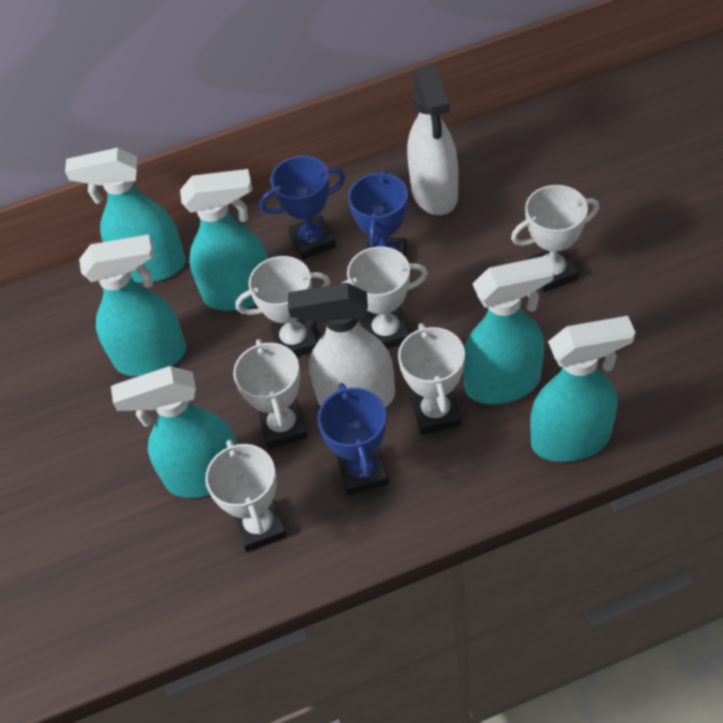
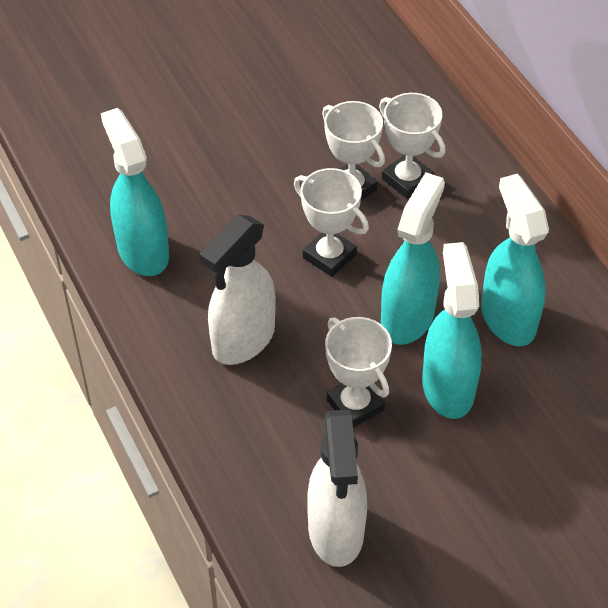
blue trophy: [259,156,345,260] [318,383,389,495] [348,170,408,256] = 3 -> none = 0
turquoise spray bottle: [65,148,186,283] [79,234,186,376] [111,366,237,498] [180,169,268,311] [463,256,554,404] [530,316,635,462] = 6 -> [101,108,169,276] [381,172,445,345] [422,242,482,419] [481,174,549,346] = 4
white trophy: [205,439,287,552] [233,339,308,449] [235,256,330,357] [340,247,428,349] [398,323,465,434] [511,185,599,293] = 6 -> [294,168,369,277] [322,101,385,200] [325,317,392,427] [379,93,446,199] = 4

